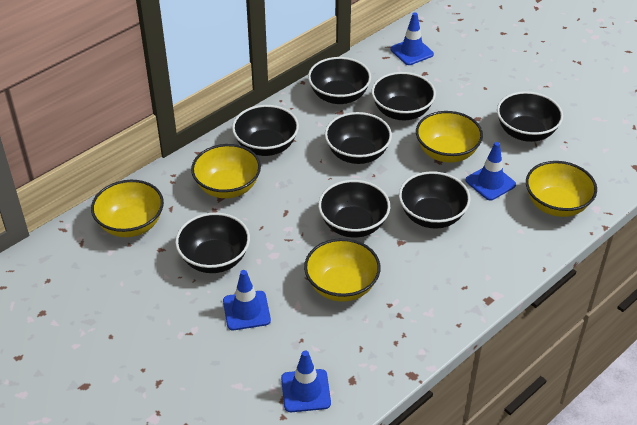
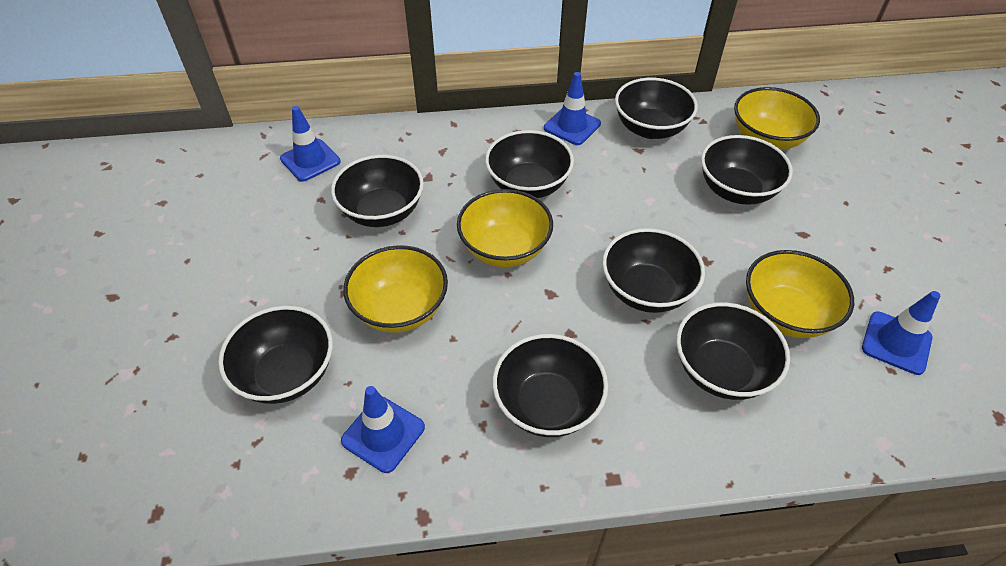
yellow bowl: [91,180,164,237] [191,144,261,198] [304,238,381,302] [416,111,483,163] [526,161,597,217] = 5 -> [343,245,448,333] [457,189,553,267] [734,87,820,150] [746,250,854,338] = 4

